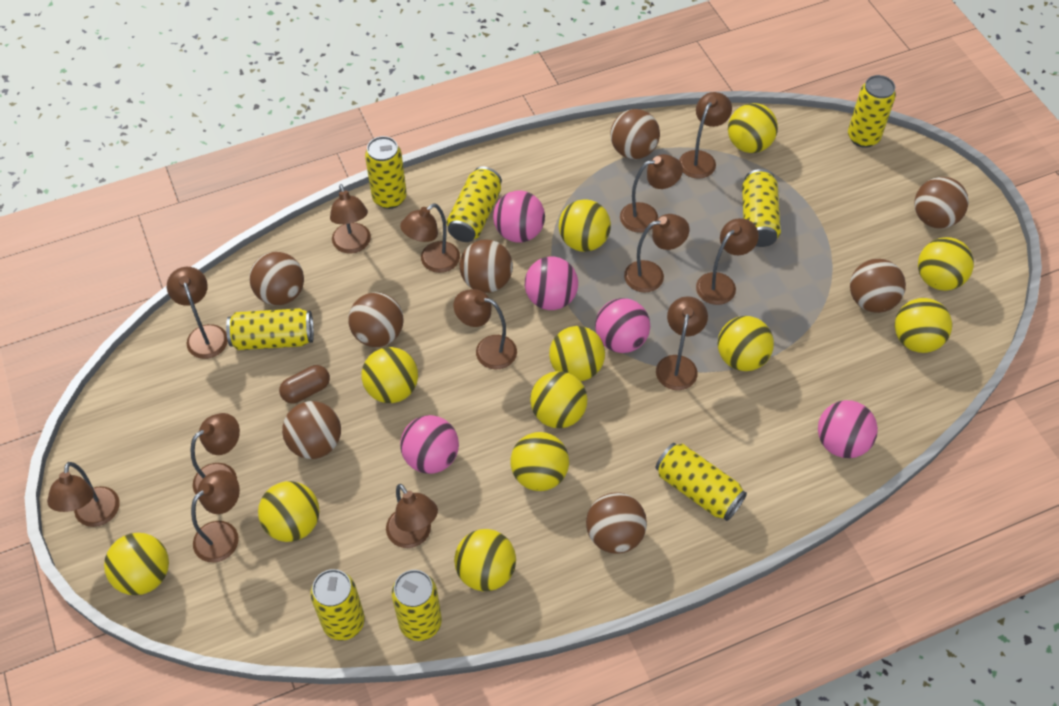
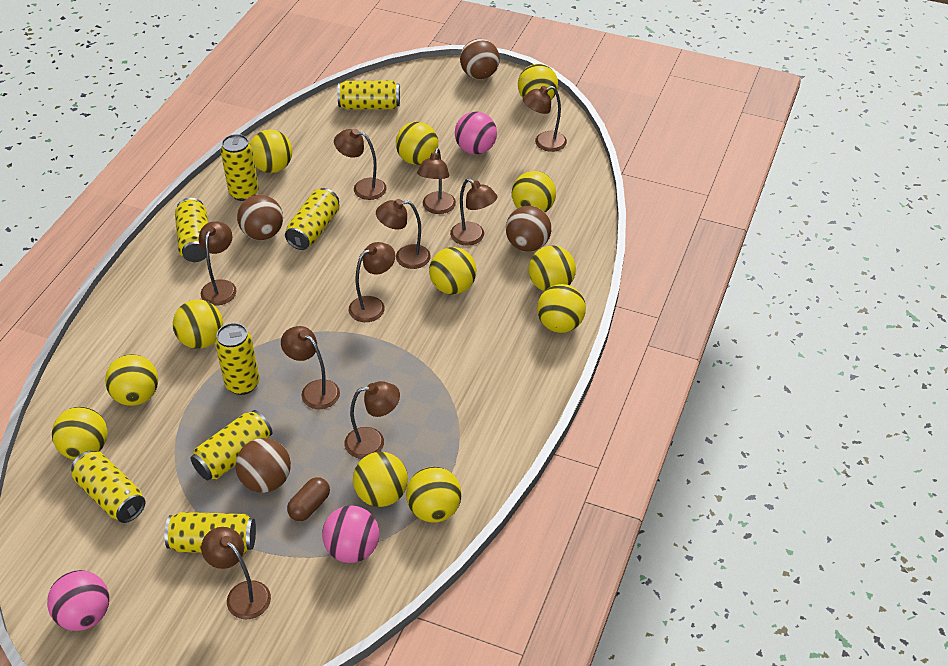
brown ball: [249,252,304,305] [282,401,341,459] [348,292,404,347] [459,239,513,293] [586,492,647,554] [610,109,660,159] [850,259,906,313] [914,177,969,228] = 8 -> [236,438,291,493] [237,195,283,240] [460,39,500,79] [506,206,551,252] = 4
brown lamp: [47,462,120,527] [167,267,228,359] [191,413,240,494] [191,470,240,563] [330,184,371,254] [386,484,438,548] [400,204,460,273] [453,289,517,369] [620,154,683,233] [624,214,689,293] [656,296,708,390] [679,92,732,179] [696,218,759,305] = 13 -> [199,222,237,305] [201,527,271,619] [281,326,340,409] [334,129,387,200] [344,381,400,459] [349,242,395,322] [376,199,431,269] [417,148,456,214] [450,178,498,245] [523,86,567,152] = 10
pink ball: [400,415,459,474] [493,191,545,243] [525,257,578,310] [595,298,650,353] [818,400,878,458] = 5 -> [47,570,109,631] [322,505,379,563] [455,112,497,154] = 3

